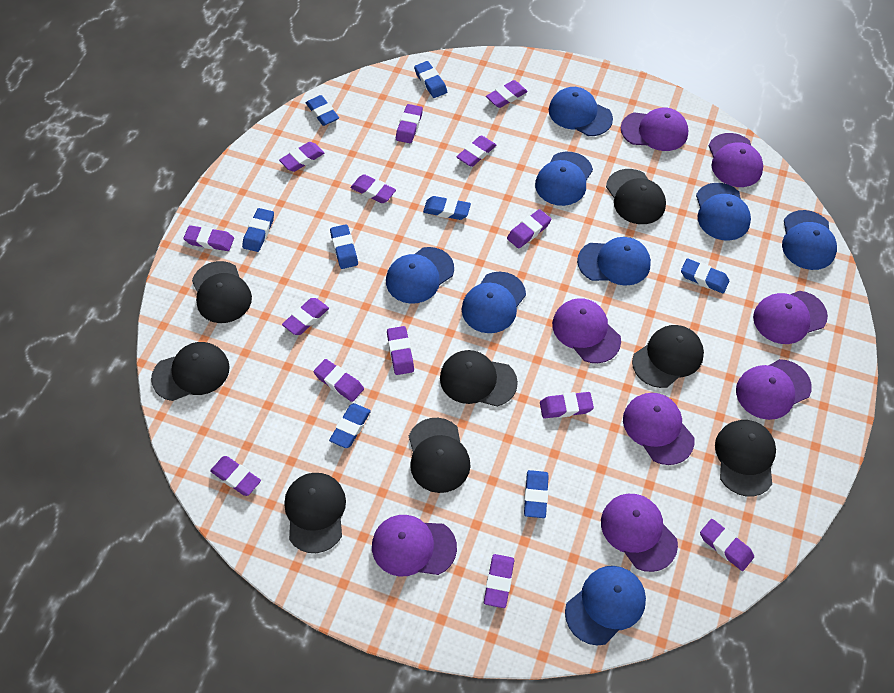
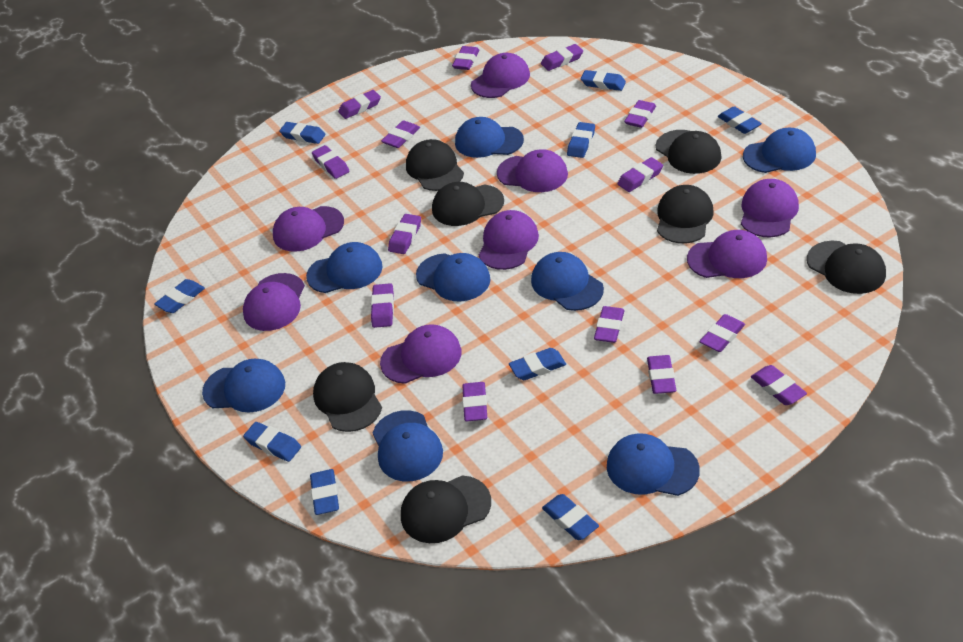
black cap: [151,342,230,401] [192,261,252,323] [284,473,346,553] [409,418,471,493] [440,350,518,407] [606,169,666,224] [632,325,704,388] [715,420,776,497] = 8 -> [313,362,382,432] [401,475,491,543] [406,139,464,191] [432,182,504,226] [656,130,722,174] [657,185,714,244] [807,241,886,294] = 7
blue eraser: [242,208,274,252] [306,95,339,126] [329,403,371,448] [330,224,358,269] [414,61,447,98] [423,196,471,220] [524,470,549,518] [681,258,729,293] = 8 -> [154,279,205,313] [243,422,301,462] [279,122,326,144] [310,469,339,515] [509,348,566,380] [542,494,599,540] [567,122,595,158] [581,70,626,91] [718,106,762,134] = 9

